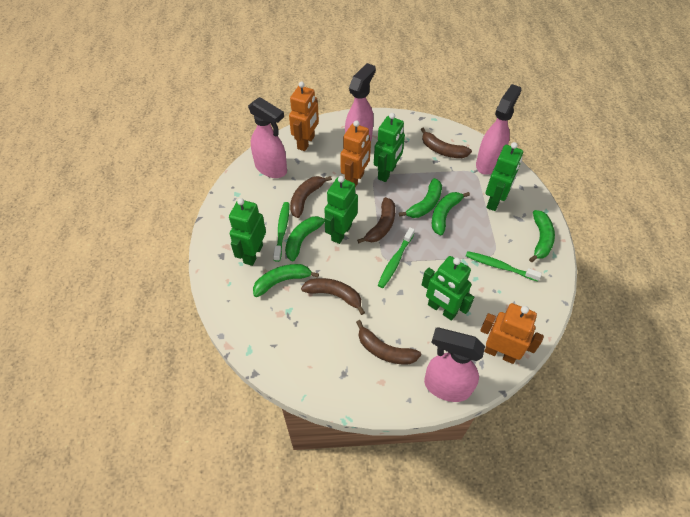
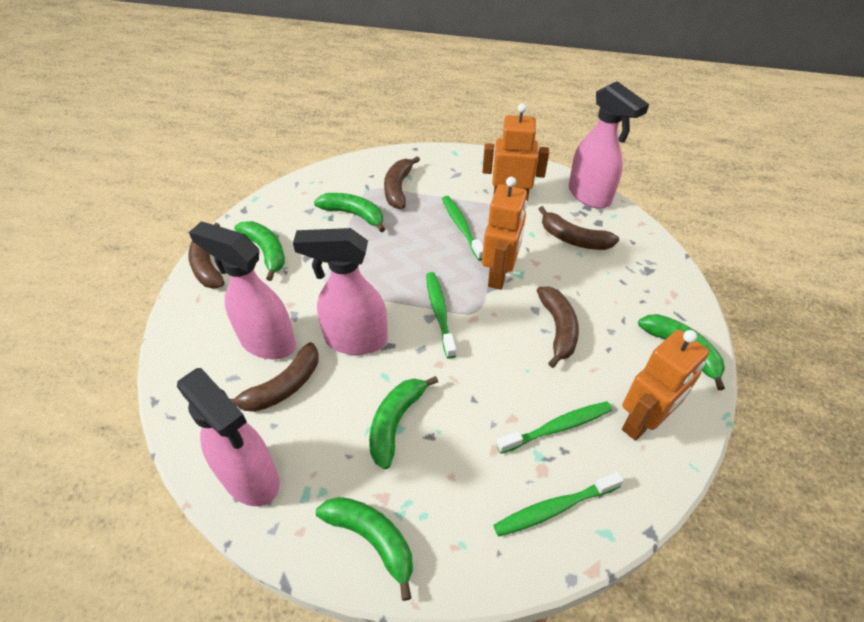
green robot: [229,198,266,266] [324,176,358,244] [374,113,405,182] [422,256,474,321] [486,142,523,211] = 5 -> none = 0
green toothbrush: [273,202,289,262] [378,227,415,288] [466,251,542,282] = 3 -> [426,272,456,359] [442,196,483,261] [493,472,624,537] [496,401,612,454] = 4

